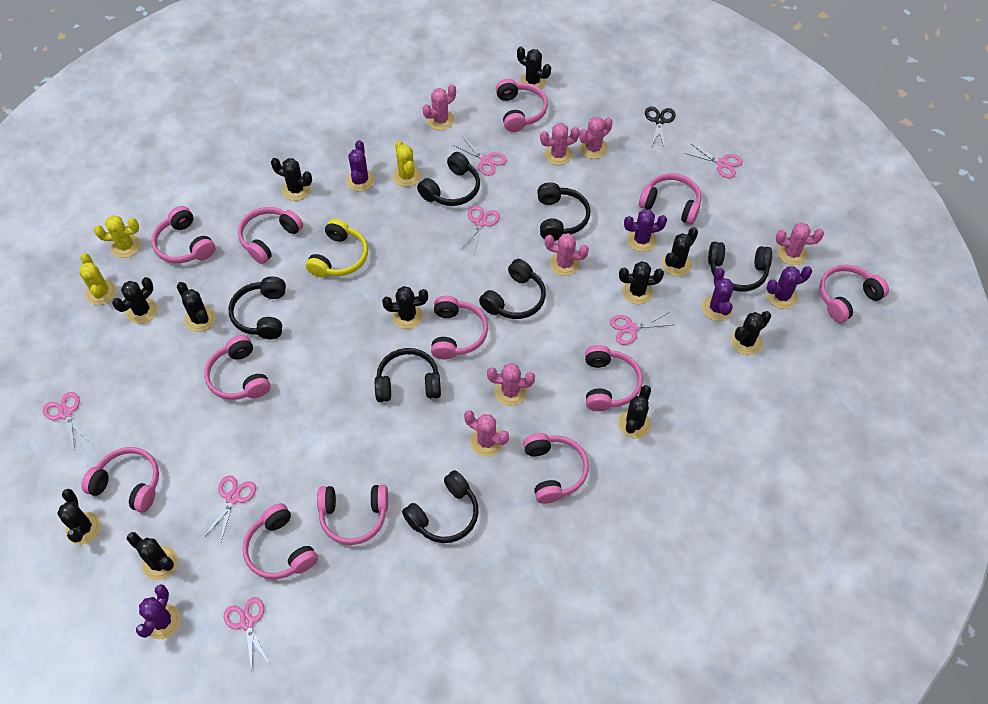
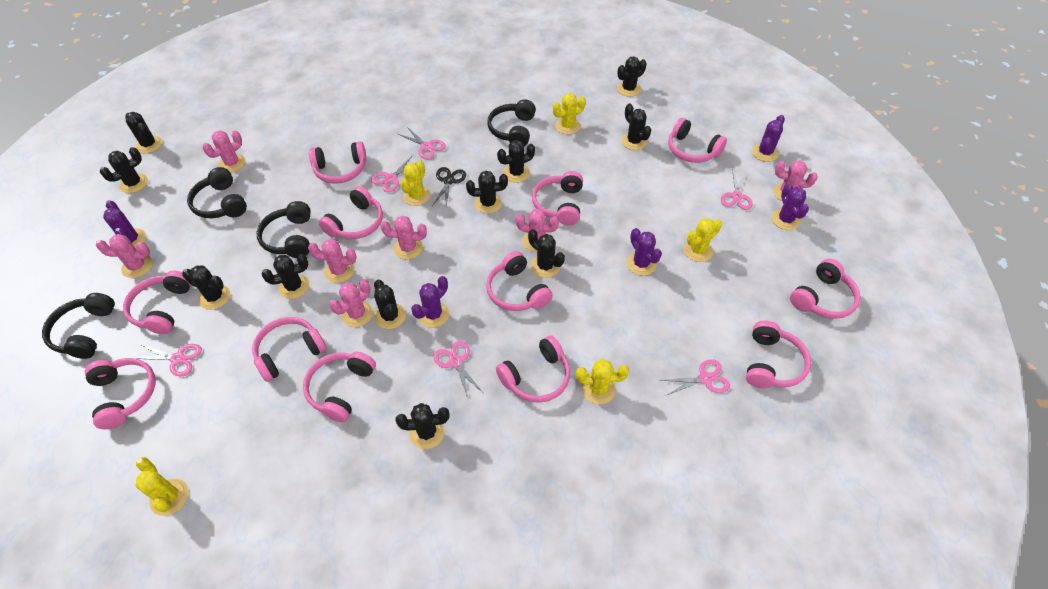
black headphones: [228,276,286,339] [375,348,441,402] [402,470,479,543] [417,152,480,206] [479,259,546,319] [537,182,591,241] [708,242,772,292] = 7 -> [42,293,115,359] [187,167,247,218] [256,201,311,258] [487,99,536,146] = 4
pink scissors: [43,392,90,451] [204,475,256,541] [224,597,270,672] [453,138,507,176] [460,205,500,253] [610,313,672,345] [684,143,743,178] = 7 -> [135,344,202,376] [371,155,416,192] [398,127,446,159] [433,341,483,398] [659,359,730,396] [721,169,753,210] = 6
yellow cactus: [79,253,117,305] [94,215,141,258] [393,141,421,187] = 3 -> [135,457,189,516] [400,161,430,206] [553,93,586,135] [576,359,629,404] [683,218,722,262] = 5
yellow headphones: [306,219,368,278] = 1 -> none = 0

